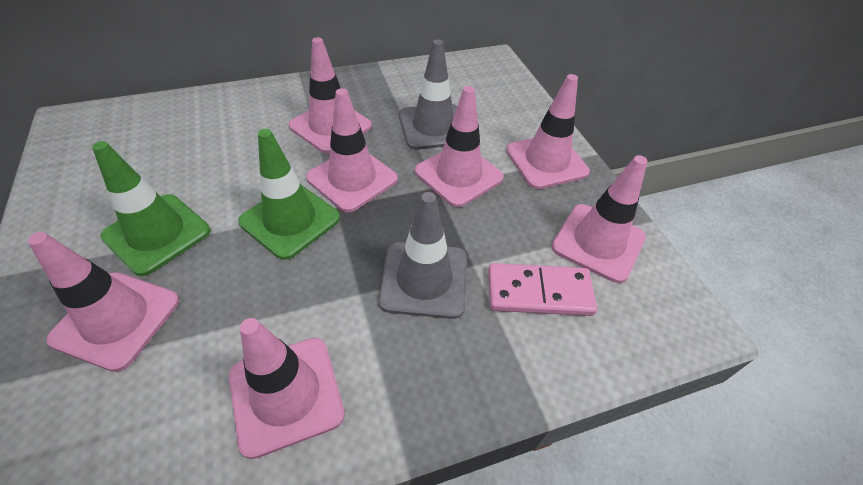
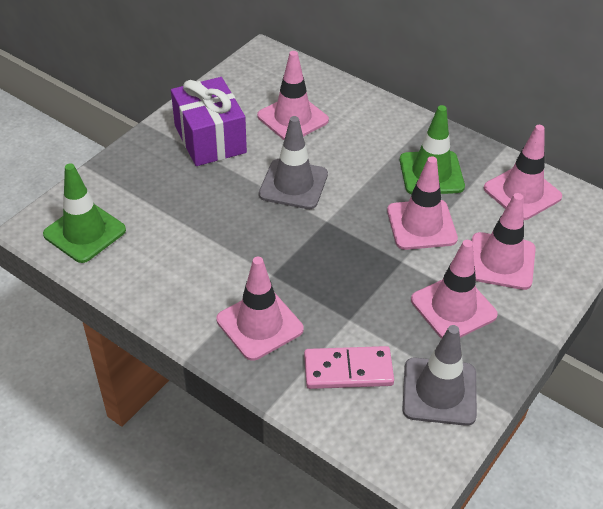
pink traffic cone: [28,232,179,372] [229,318,345,459] [289,37,372,154] [306,88,398,213] [415,86,504,207] [506,74,590,189] [552,155,647,283] = 7 -> [216,257,304,361] [257,51,329,140] [387,156,458,250] [411,240,498,339] [472,193,536,290] [484,125,562,220] = 6
purple gift: none = 0 -> [171,77,247,166] = 1

